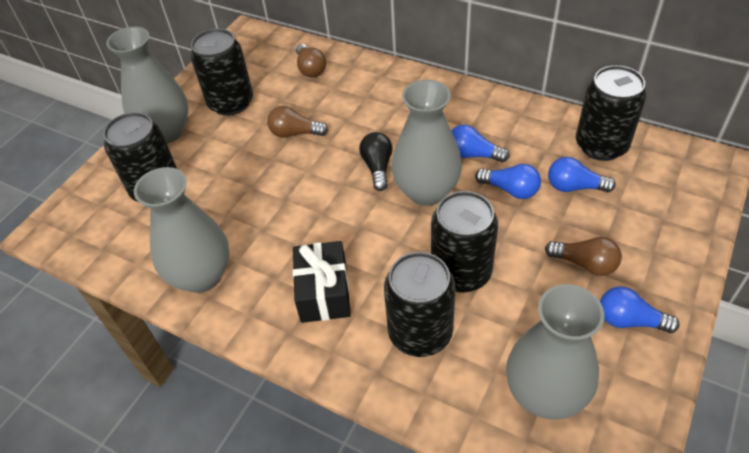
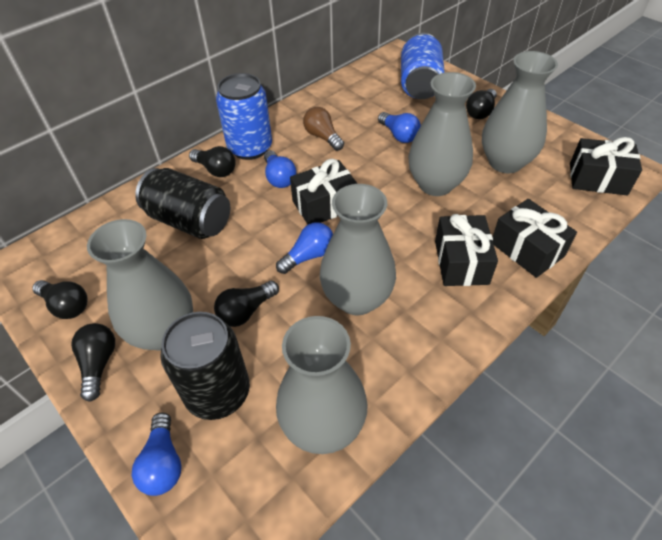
black can: [103,112,177,202] [190,29,253,116] [384,252,455,357] [431,191,498,293] [576,65,647,161] = 5 -> [135,168,230,239] [160,312,250,420] = 2
black gift: [293,241,351,323] = 1 -> [290,159,358,224] [435,214,498,286] [493,199,577,278] [570,137,642,195] = 4
black light bulb: [359,132,393,191] = 1 -> [32,280,88,319] [71,323,115,402] [189,146,236,177] [214,281,279,327] [466,89,497,119] = 5
blue can: none = 0 -> [216,73,272,160] [401,33,445,99] = 2
brown light bulb: [267,106,328,138] [296,44,326,78] [545,237,622,276] = 3 -> [303,107,344,151] = 1
grey vase: [106,26,189,144] [134,167,230,293] [392,80,462,206] [506,284,604,419] = 4 -> [87,219,193,351] [276,316,368,454] [320,184,396,315] [408,72,476,196] [482,51,558,173] = 5

